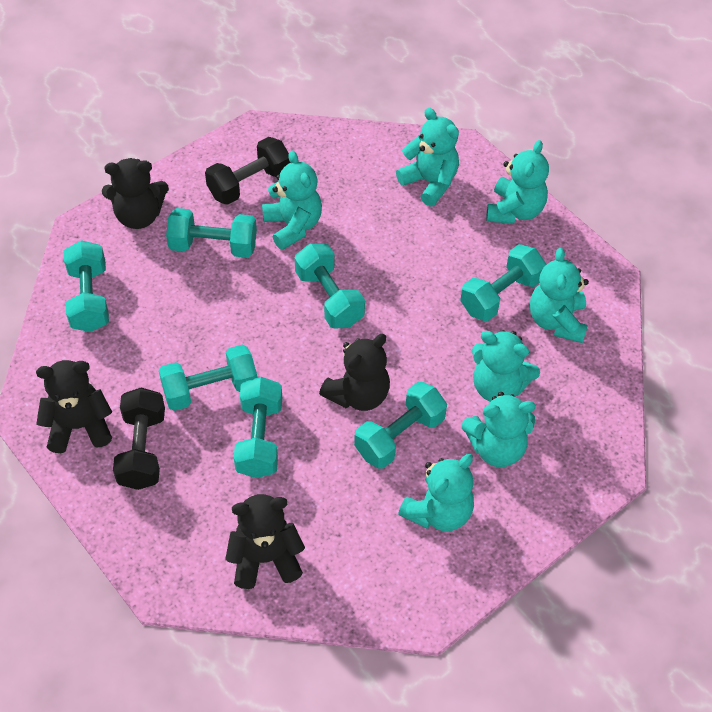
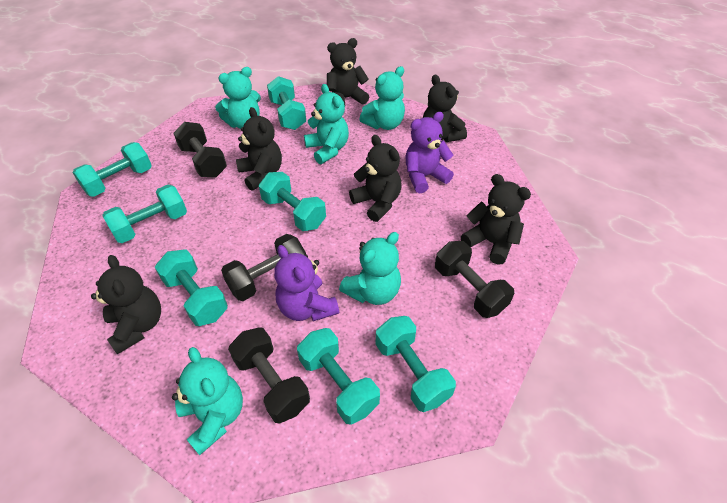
black dumbbell: [113,387,165,490] [205,137,290,205] = 2 -> [173,122,227,178] [221,234,306,301] [228,327,310,424] [435,241,514,318] = 4
black teddy bear: [36,360,112,453] [102,158,169,229] [225,494,305,589] [319,334,390,411] = 4 -> [91,255,161,354] [236,107,282,191] [327,38,369,105] [349,135,401,222] [423,75,467,142] [461,174,531,265] = 6
purple teddy bear: none = 0 -> [274,245,339,321] [405,112,454,193] = 2
turquoise teddy bear: [262,151,322,250] [396,108,459,206] [398,454,474,532] [462,392,536,467] [472,330,540,402] [486,140,549,224] [530,248,589,343] = 7 -> [172,347,243,455] [215,67,261,129] [304,84,349,164] [339,232,401,305] [359,66,405,130] = 5

